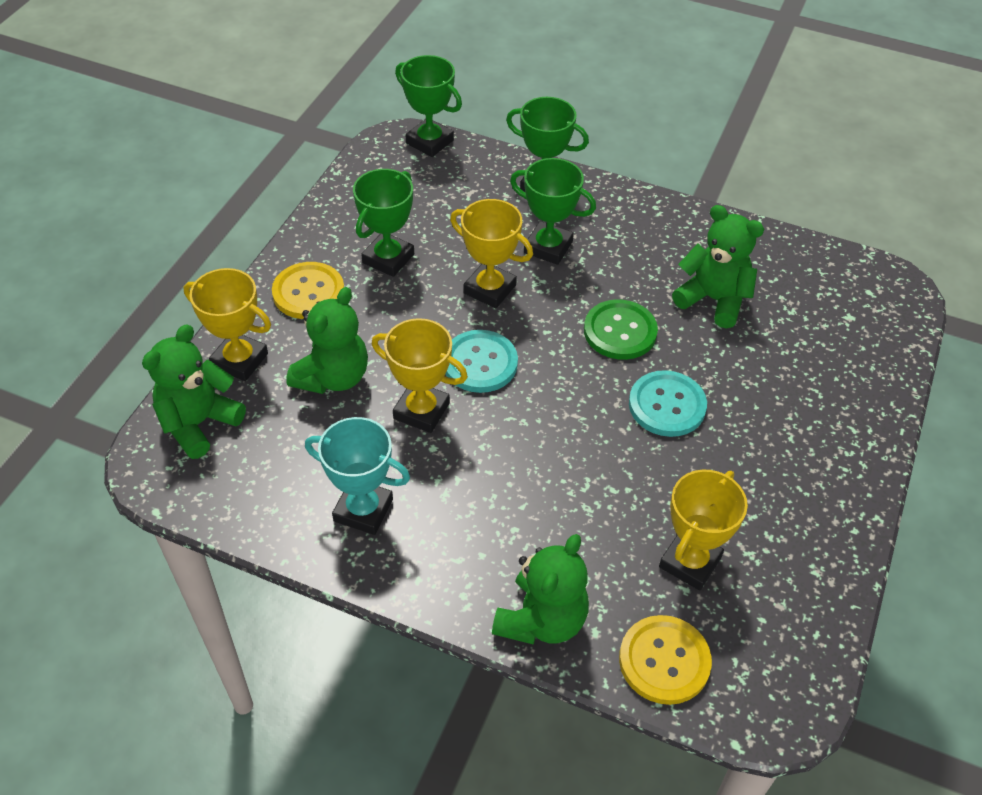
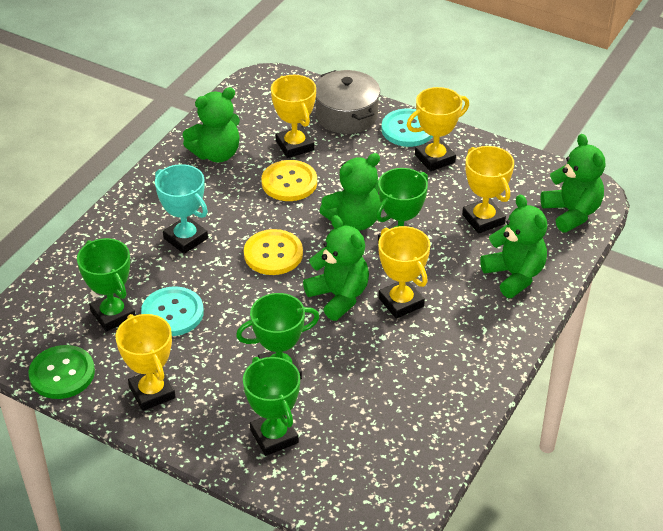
green teddy bear: [142,324,246,459] [286,287,368,394] [492,534,589,645] [672,205,764,329] = 4 -> [183,87,240,162] [303,215,369,321] [319,153,381,231] [480,194,547,298] [541,134,605,233] = 5
grey pot: none = 0 -> [315,70,380,134] = 1
yellow trophy: [184,268,271,381] [372,318,468,433] [450,199,533,308] [659,469,748,590] = 4 -> [116,314,175,411] [271,75,316,158] [378,226,430,319] [407,87,469,172] [462,146,514,234] = 5

